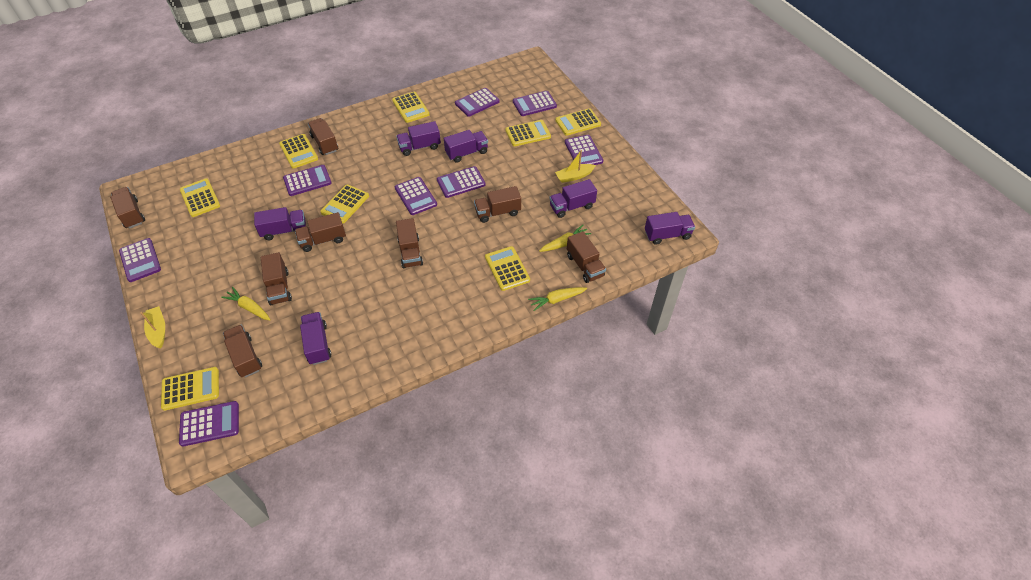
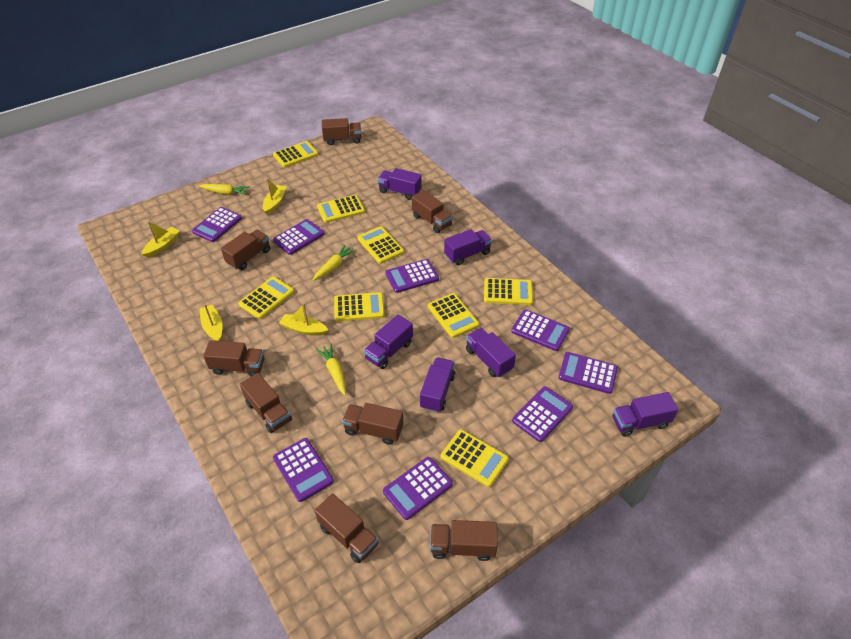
yellow boat: [140,306,165,348] [555,150,596,183] = 2 -> [142,221,180,258] [200,304,223,341] [263,178,287,215] [279,303,328,336] = 4

